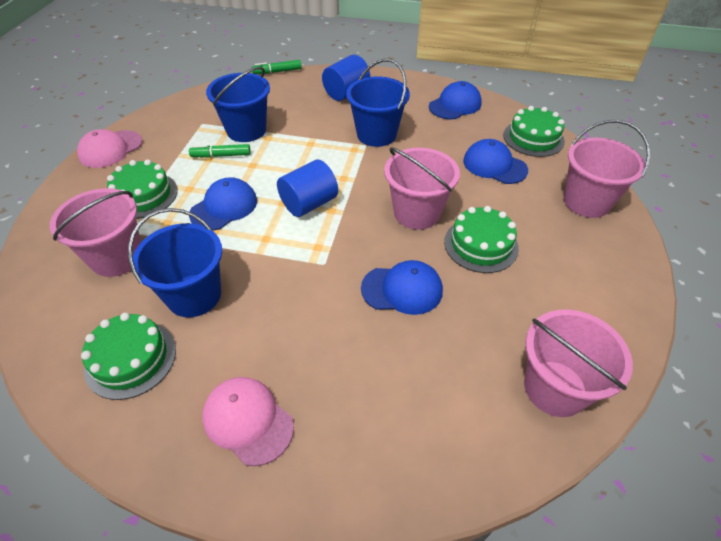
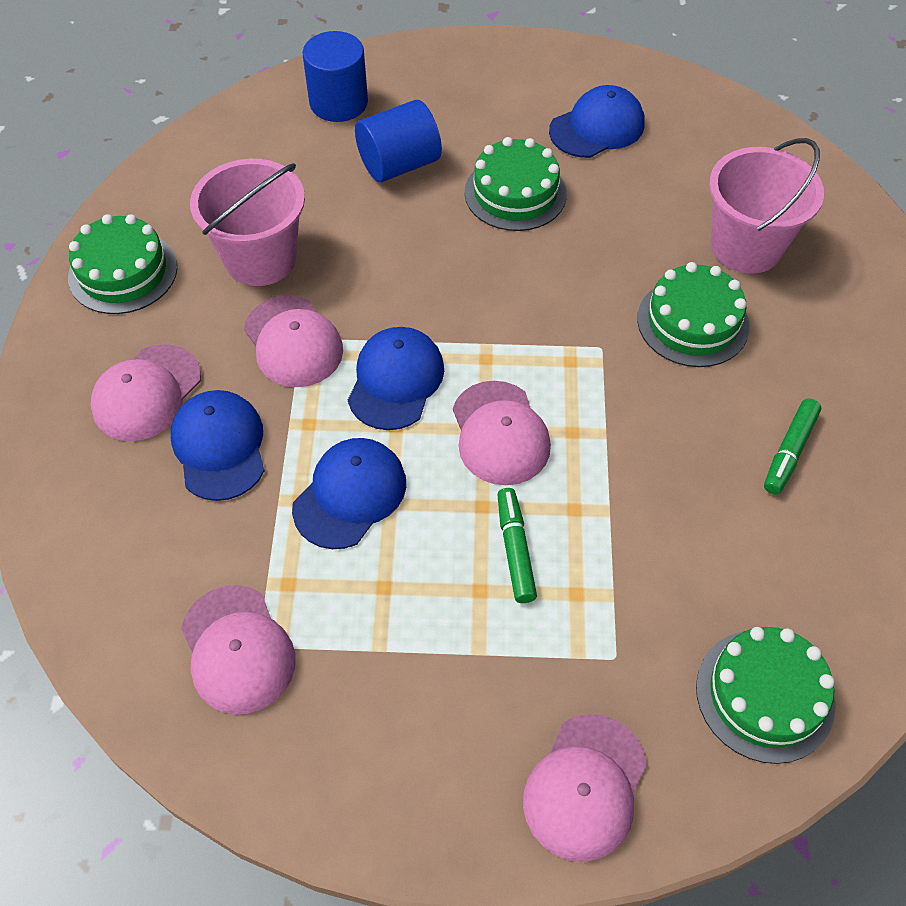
blue bucket: [128,208,222,317] [206,67,270,142] [346,59,410,147] = 3 -> none = 0
pink bucket: [50,188,141,277] [384,147,460,230] [524,310,633,417] [564,120,650,218] = 4 -> [190,159,305,286] [709,138,824,274] = 2
pink cap: [77,129,142,168] [202,377,294,466] = 2 -> [90,344,201,441] [181,585,295,714] [244,296,343,387] [453,381,551,485] [523,714,647,862] = 5

